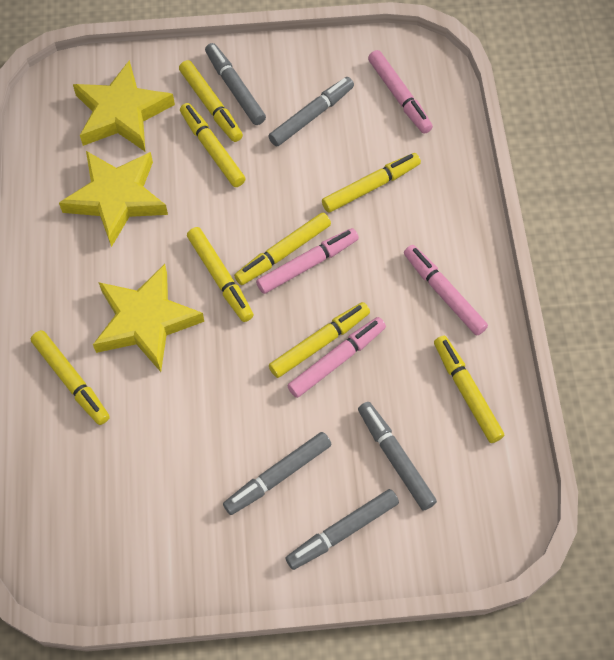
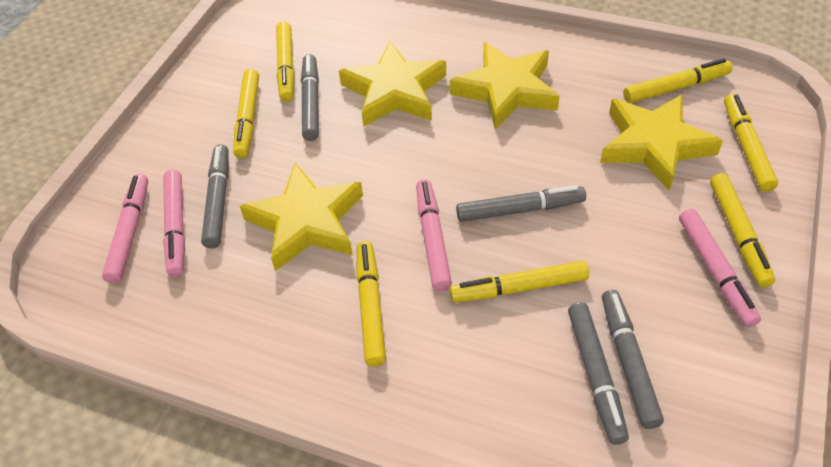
yellow marker: [31,330,110,425] [179,60,243,142] [180,103,246,187] [187,227,254,322] [234,213,331,285] [269,302,370,378] [322,153,421,213] [434,336,504,443] = 8 -> [233,69,259,158] [276,21,295,102] [357,241,386,367] [450,261,589,302] [623,59,733,103] [710,173,775,287] [724,94,778,192] = 7
yellow star: [59,151,168,247] [73,60,175,151] [93,264,204,372] = 3 -> [240,163,363,271] [339,41,446,127] [450,42,560,130] [600,94,723,191] = 4

